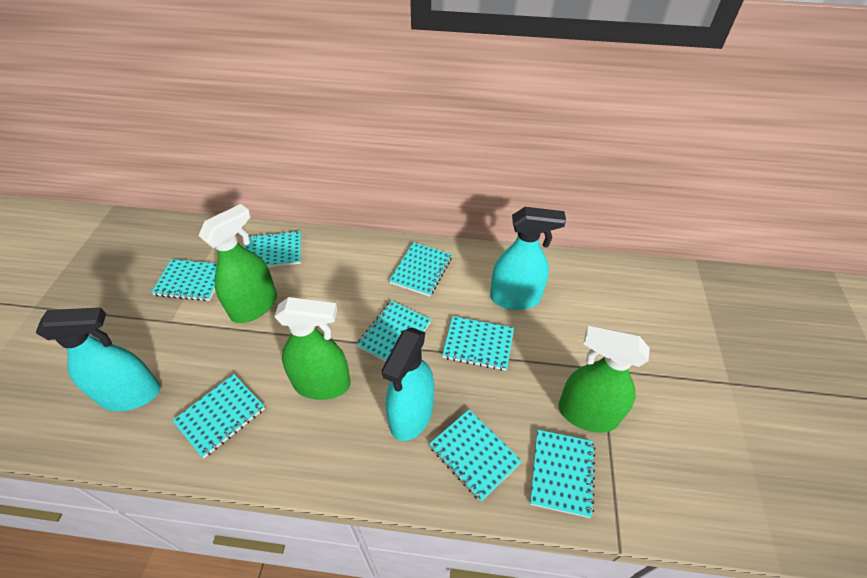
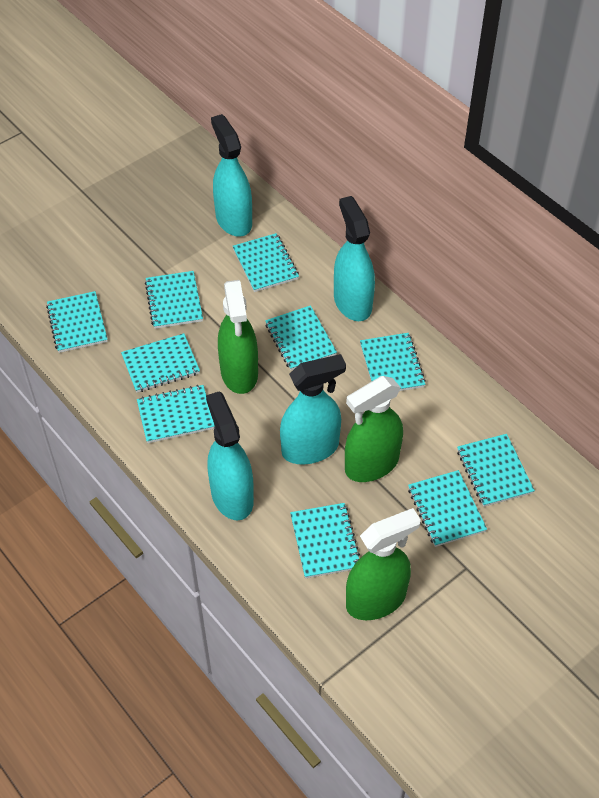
turquoise notebook: [151,259,217,301] [172,374,265,458] [244,230,301,267] [356,301,431,362] [389,242,452,297] [429,409,522,502] [442,316,514,371] [530,430,595,518] = 8 -> [46,291,108,353] [121,333,200,393] [137,385,215,443] [145,271,203,329] [233,233,299,292] [265,305,337,370] [290,503,360,578] [360,333,426,391] [408,470,487,547] [457,434,535,507] = 10
turquoise spray bottle: [36,307,160,411] [381,327,434,441] [490,207,566,310] = 3 -> [206,391,254,520] [211,114,252,237] [280,354,346,464] [334,196,375,321] = 4

